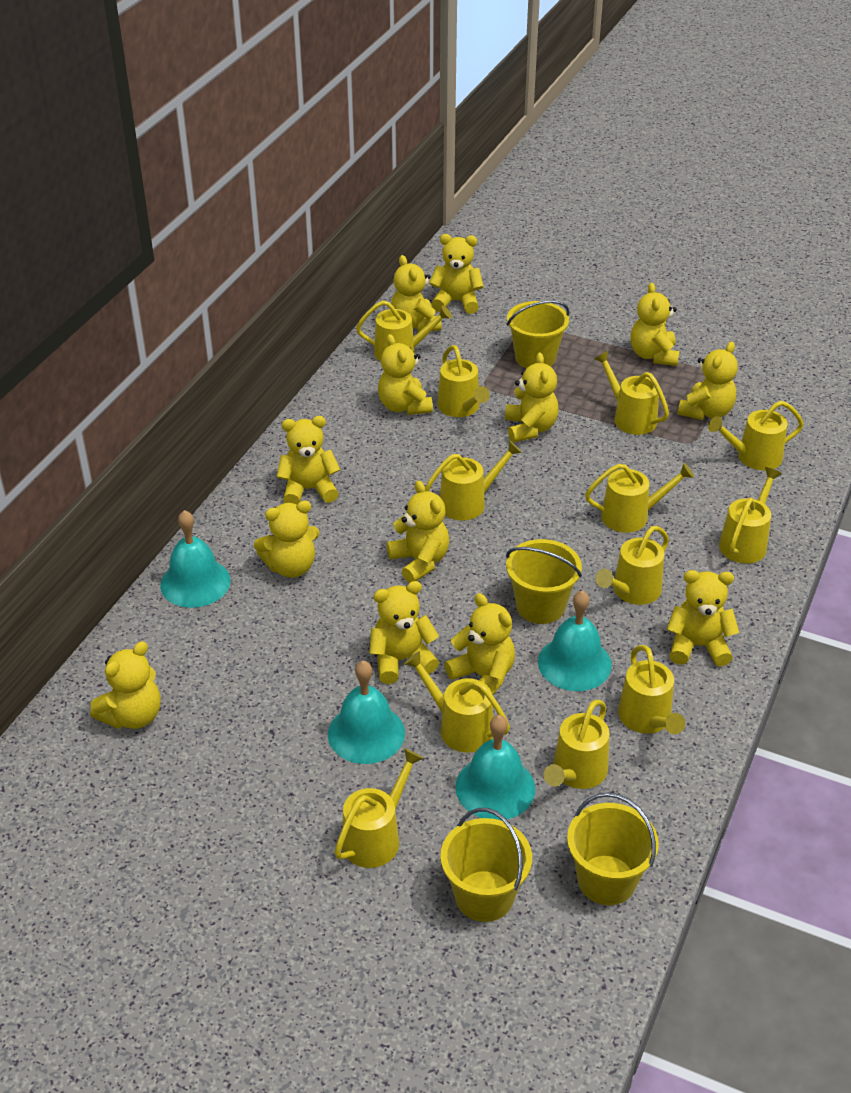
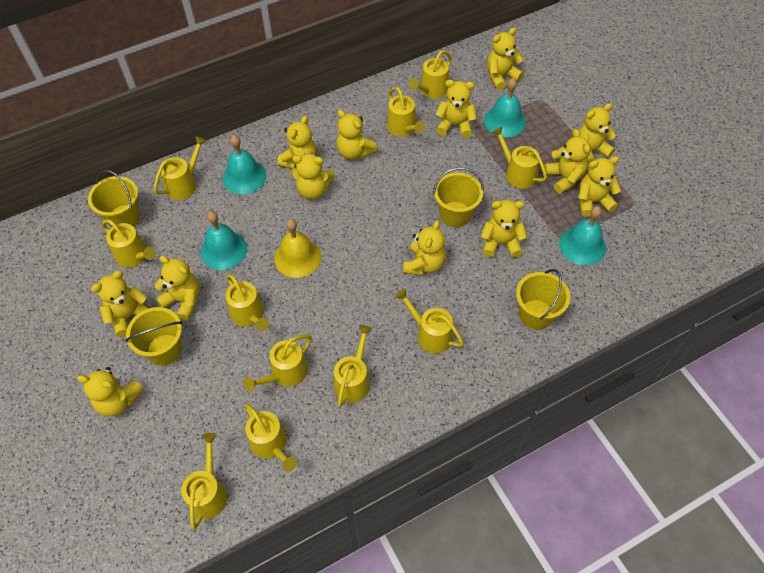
yellow bell: none = 0 -> [274,219,321,278] = 1
yellow watering can: [335,748,424,868] [356,300,452,361] [404,651,510,753] [425,440,522,521] [437,345,490,417] [543,700,609,789] [585,463,694,533] [594,351,669,435] [595,526,669,605] [618,645,685,734] [708,401,804,470] [719,467,782,564] = 12 -> [102,219,156,267] [154,136,207,200] [181,433,227,529] [226,274,269,331] [244,335,311,392] [244,403,297,471] [334,325,372,407] [387,87,426,137] [395,288,464,354] [408,50,452,99] [492,127,547,189] = 11

